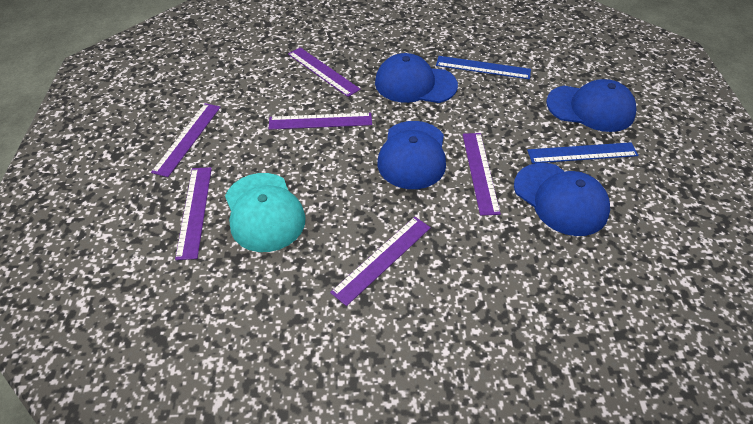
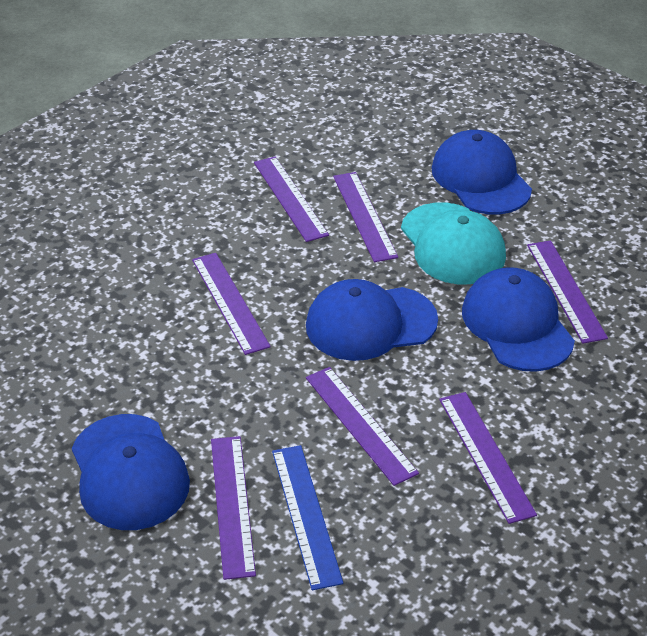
blue ruler: [436,56,531,79] [527,142,638,163] = 2 -> [272,445,343,590] = 1
purple ruler: [151,103,221,177] [175,167,212,260] [269,113,372,130] [288,47,361,97] [330,217,431,306] [463,133,501,216] = 6 -> [192,253,271,355] [211,436,256,580] [254,156,329,242] [306,367,419,486] [333,172,398,262] [439,392,537,524] [527,240,608,344] = 7

